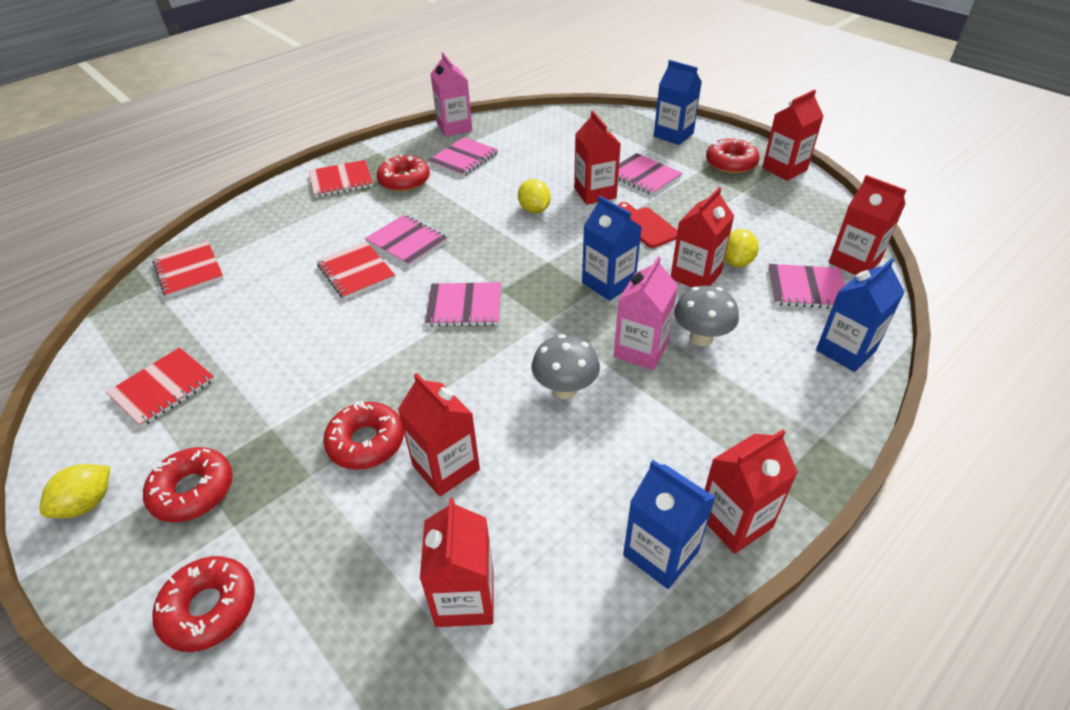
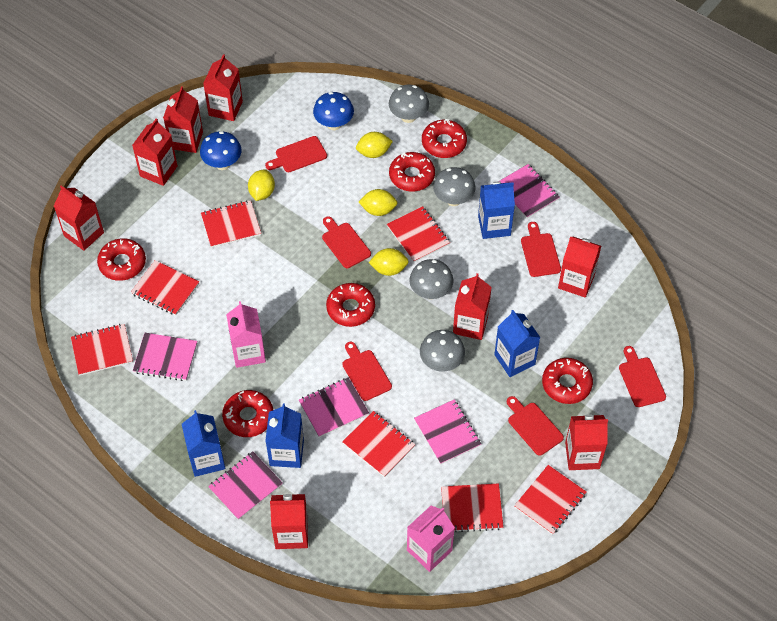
blue mushroom: none = 0 -> [200,131,242,170] [313,92,354,130] = 2
grey mushroom: [532,334,600,399] [674,286,739,346] = 2 -> [389,84,429,123] [409,259,454,299] [420,330,465,372] [433,167,476,206] = 4
red carton: [398,373,480,497] [420,498,494,627] [574,110,621,205] [671,187,734,288] [705,429,798,554] [762,90,823,181] [829,175,906,275] = 7 -> [54,186,104,251] [132,118,177,186] [163,86,203,153] [203,54,243,121] [270,494,308,549] [453,273,492,340] [558,236,601,298] [565,414,608,470] = 8
red cutting board: [618,202,678,248] = 1 -> [265,136,327,172] [322,216,371,268] [342,342,392,401] [507,396,564,456] [521,222,561,277] [619,346,666,407] = 6
red donut: [143,447,233,522] [152,556,255,652] [323,401,404,470] [377,154,430,192] [706,138,760,174] = 5 -> [97,238,146,281] [222,390,273,437] [326,283,375,327] [389,152,435,192] [422,119,467,158] [542,358,593,404] = 6
red notebook: [107,347,215,427] [152,241,224,298] [309,160,373,198] [317,241,395,300] = 4 -> [71,324,133,376] [131,260,199,315] [201,200,261,248] [342,411,415,477] [387,206,450,262] [441,483,504,532] [514,465,587,535] = 7
yellow lemon: [39,464,110,518] [518,179,551,214] [724,229,759,267] = 3 -> [248,169,275,201] [356,132,393,158] [359,189,397,216] [369,248,409,276] = 4

